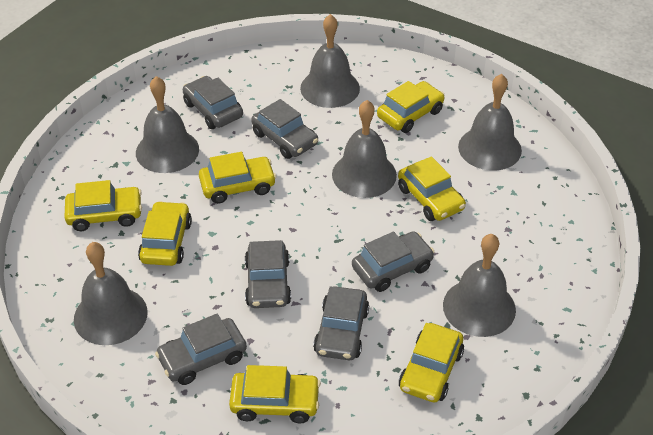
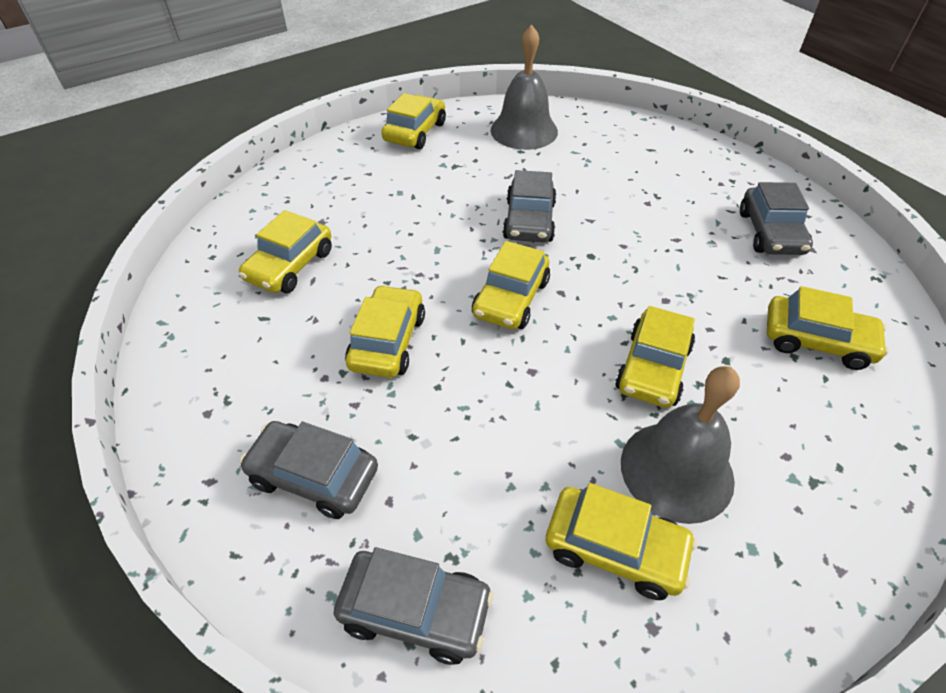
grey bell: [74,242,147,345] [136,76,199,173] [300,14,360,108] [332,100,397,198] [443,234,516,337] [458,74,522,171] = 6 -> [491,25,558,150] [621,366,740,524] = 2
grey car: [155,314,247,385] [183,76,243,129] [245,240,291,308] [251,99,318,159] [313,286,369,360] [352,231,435,292] = 6 -> [240,421,378,519] [333,547,494,665] [503,170,557,242] [740,182,813,255] = 4

